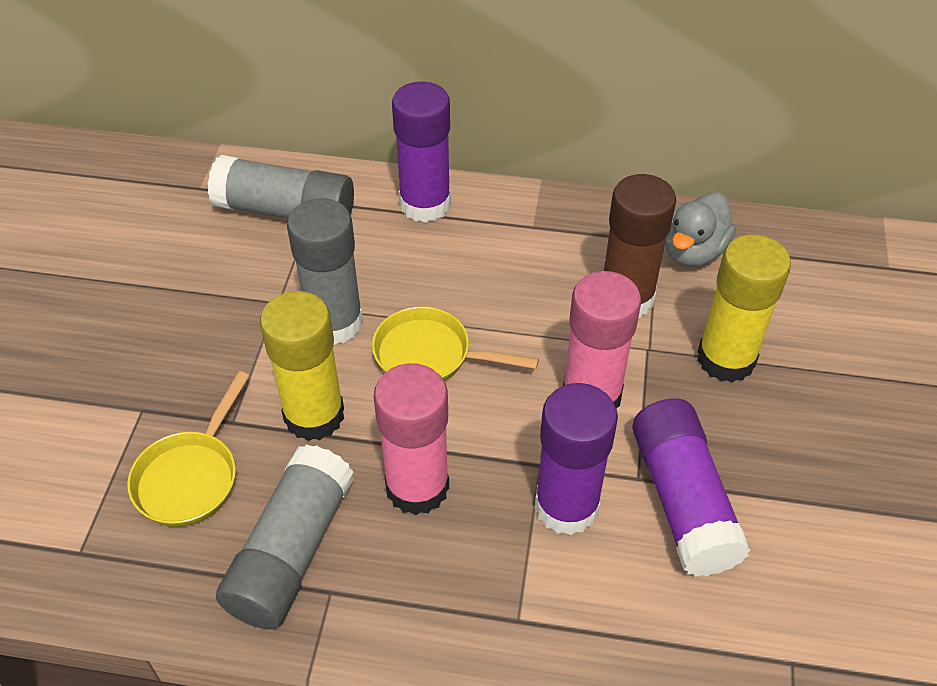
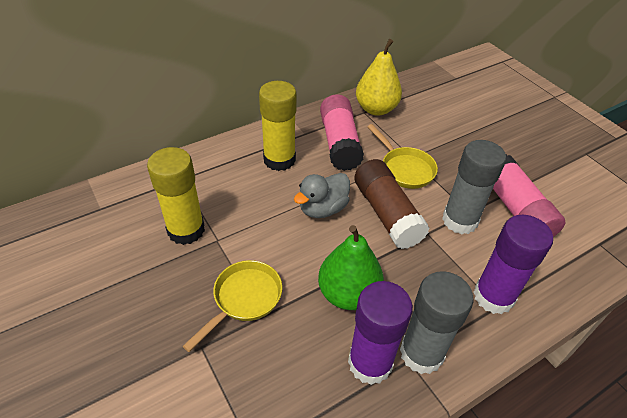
green pear: none = 0 -> [318,225,384,310] = 1
grey glue stick: [208,155,354,218] [216,444,354,629] [287,198,363,345] = 3 -> [400,271,474,374] [442,140,506,234] = 2
purple glue stick: [392,82,451,223] [535,383,618,535] [632,398,751,577] = 3 -> [348,281,413,385] [473,215,553,314] = 2
yellow pear: none = 0 -> [356,39,402,116] = 1

